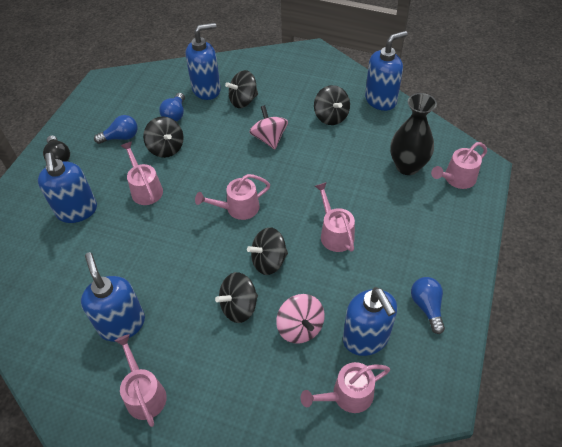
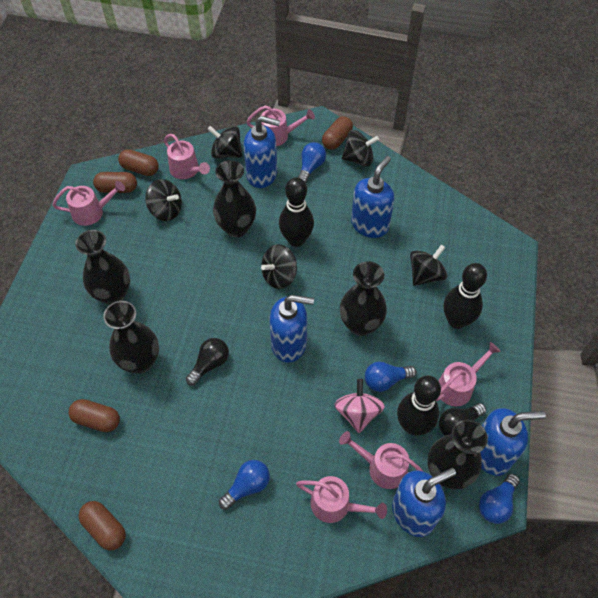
black bowling pin: none = 0 -> [279,177,314,247] [397,375,441,435] [444,263,487,329] = 3
black light bulb: [43,135,70,162] = 1 -> [186,338,229,385] [439,403,486,436] = 2
black vase: [390,93,437,175] = 1 -> [75,230,130,305] [103,301,159,374] [213,160,256,237] [340,261,387,336] [428,419,488,490] = 5
blue light bulb: [94,115,138,144] [159,93,185,122] [411,277,445,334] = 3 -> [219,460,270,510] [298,142,326,183] [365,362,416,392] [479,473,520,524] = 4
brown capsule: none = 0 -> [68,399,120,432] [78,501,126,551] [93,172,137,193] [118,149,159,176] [322,116,353,150] = 5
pink spinning top: [249,105,288,149] [276,294,325,344] = 2 -> [335,379,385,433] = 1

